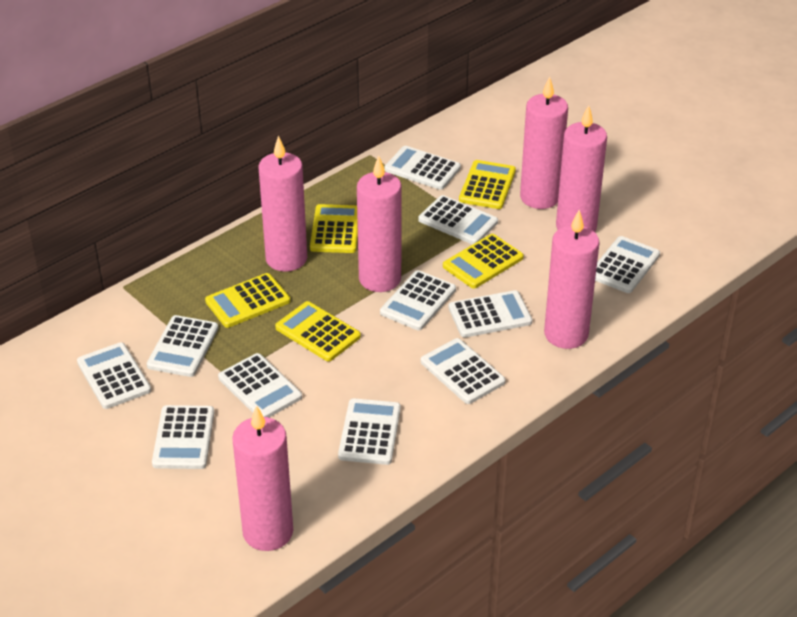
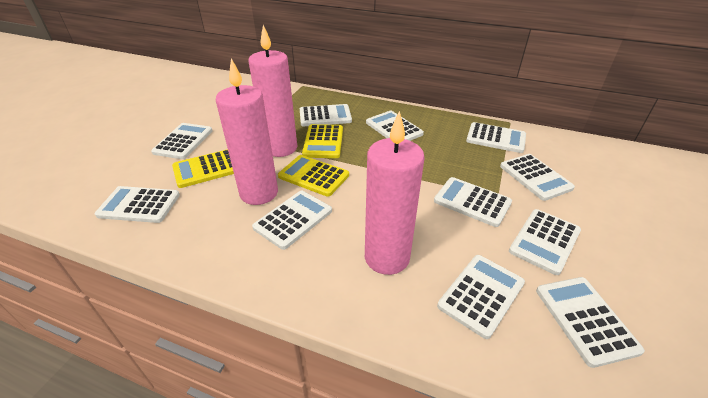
pink candle: [232,405,293,551] [258,136,307,272] [357,156,402,292] [520,77,568,209] [544,210,600,349] [556,105,607,232] = 6 -> [216,58,278,205] [248,25,297,157] [365,111,425,275] = 3
yellow calculator: [205,273,290,328] [275,301,361,361] [310,204,358,253] [443,234,524,289] [459,160,516,209] = 5 -> [172,149,234,188] [278,155,349,197] [302,124,343,158] = 3

